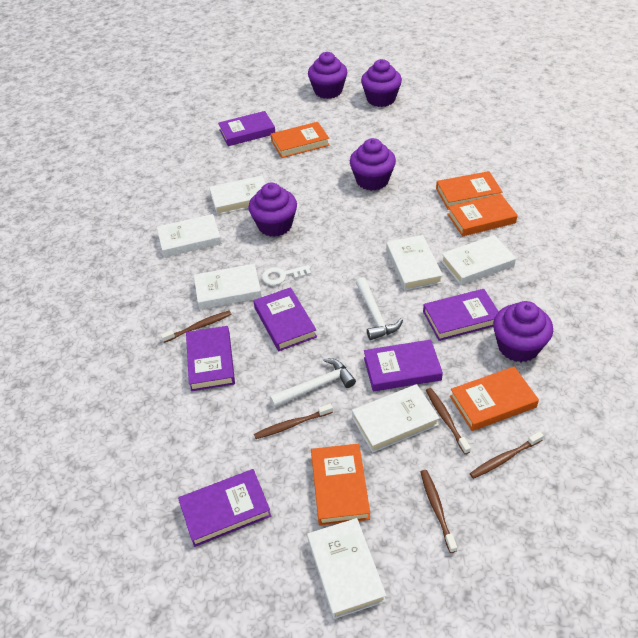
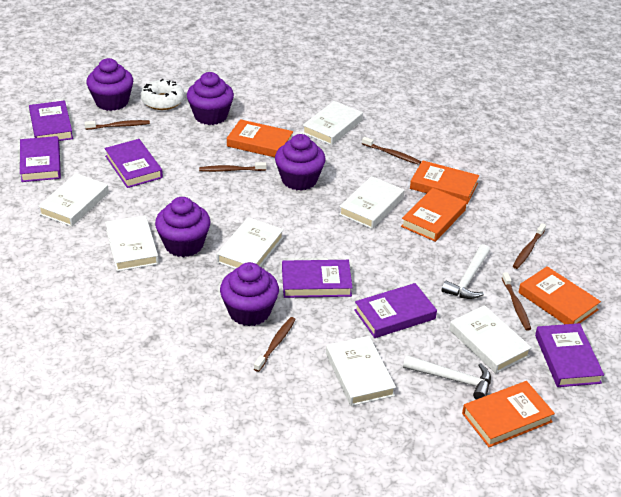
brown toothbrush: [161,311,232,343] [254,404,333,439] [421,470,457,553] [426,388,471,454] [470,432,544,479] = 5 -> [85,120,150,130] [199,162,267,172] [254,317,296,372] [362,137,421,165] [502,272,531,331] [513,223,546,269] = 6
white donut: none = 0 -> [141,79,185,110] = 1
white key: [262,265,311,285] = 1 -> none = 0

